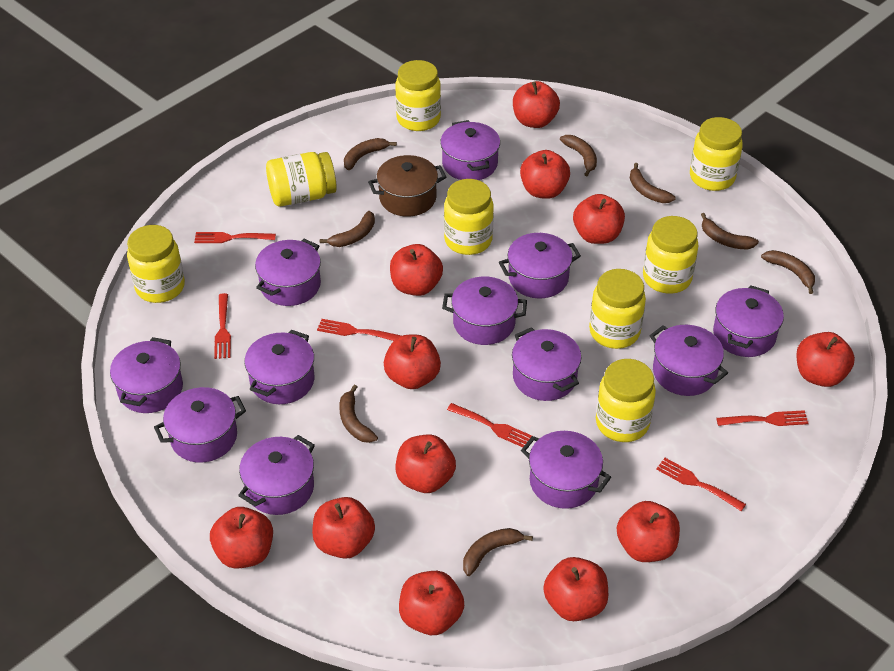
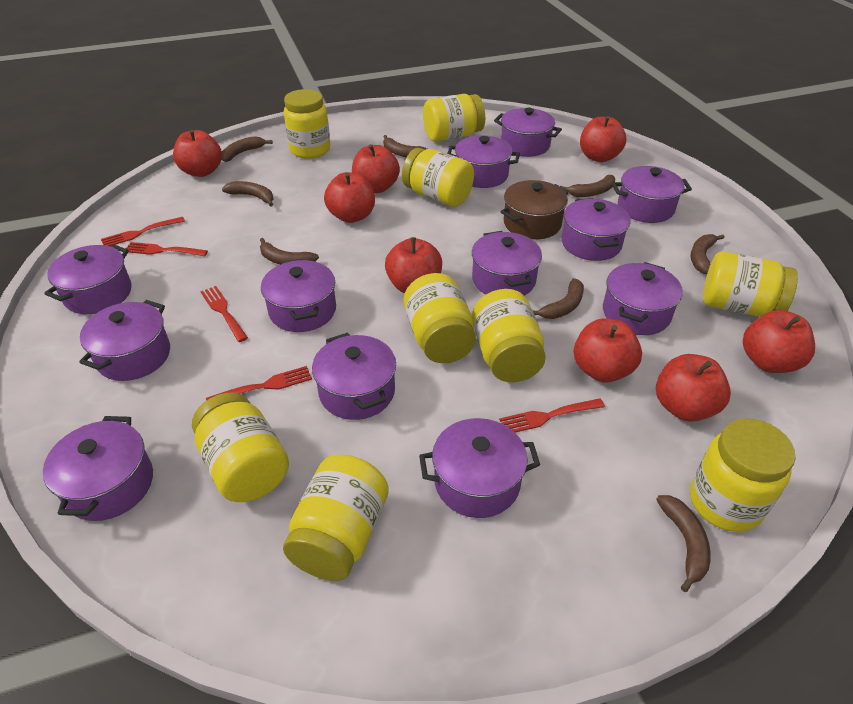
red apple: [210,507,273,569] [312,497,375,559] [384,335,441,389] [390,244,443,296] [396,434,456,493] [399,571,464,635] [513,81,560,128] [520,150,570,199] [543,557,608,621] [573,194,625,244] [617,501,680,562] [796,332,855,387] = 12 -> [173,129,222,177] [324,172,375,223] [352,144,400,193] [385,237,442,293] [574,319,642,382] [580,116,626,162] [656,354,731,422] [743,310,815,373] = 8
red fork: [194,232,276,243] [214,293,231,359] [317,319,401,341] [447,403,532,447] [656,458,746,511] [716,410,809,426] = 6 -> [101,217,185,246] [126,242,208,256] [200,286,248,342] [206,366,312,401] [499,398,605,433] = 5
yellow jar: [127,225,185,303] [266,152,337,206] [395,60,441,131] [444,179,494,255] [589,269,646,349] [596,359,656,442] [643,216,699,294] [690,117,743,191] = 8 -> [192,393,289,502] [283,455,389,581] [284,89,330,159] [402,148,474,207] [404,273,476,363] [423,94,485,142] [472,289,546,382] [690,418,796,532] [703,252,798,317] = 9

